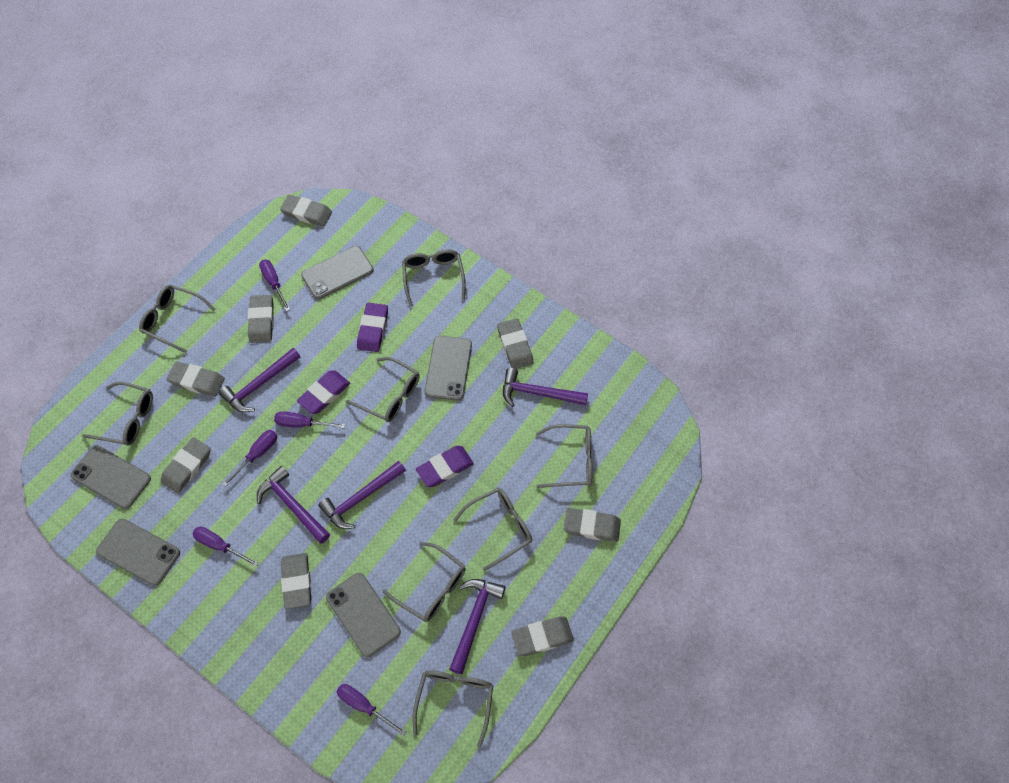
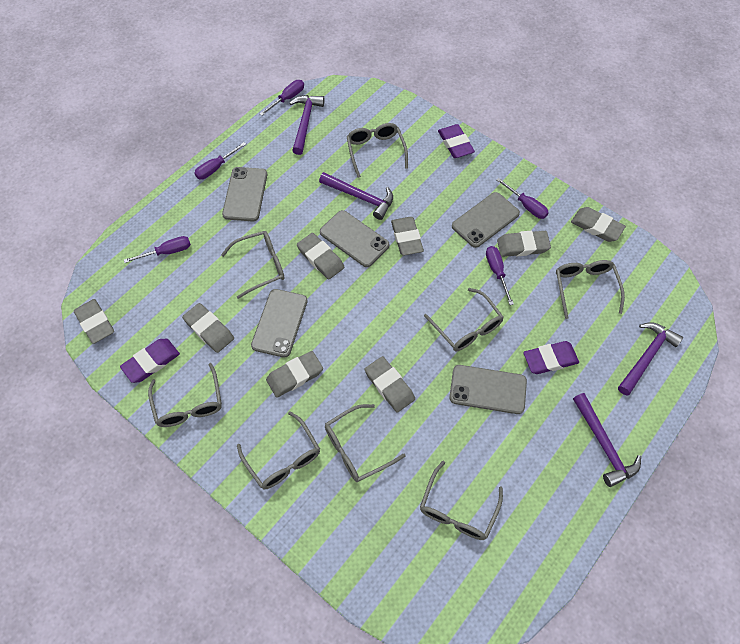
purple hammer: [219,348,300,412] [257,466,330,544] [318,461,406,529] [449,579,506,674] [503,368,588,407] = 5 -> [290,95,325,155] [319,172,393,220] [573,393,641,487] [618,323,683,396] = 4

